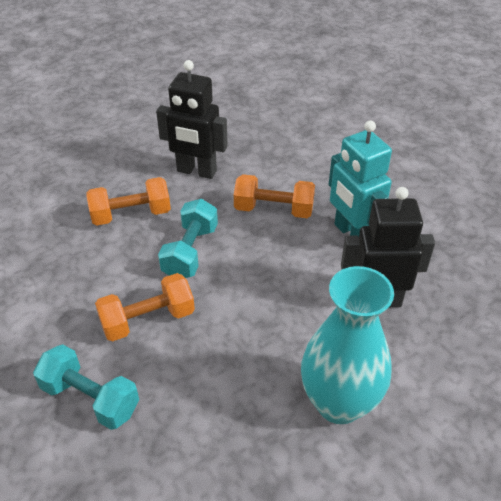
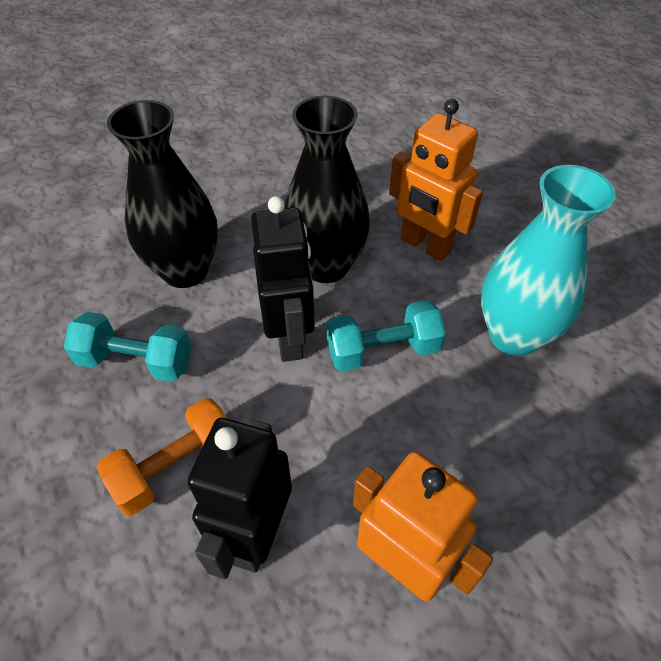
black vase: none = 0 -> [107,100,218,288] [284,96,370,283] = 2
orange dumbbell: [86,177,171,226] [95,273,195,341] [234,174,315,218] = 3 -> [97,398,227,515] = 1
orange robot: none = 0 -> [353,451,493,602] [389,99,483,261] = 2
turquoise robot: [329,120,392,237] = 1 -> none = 0

